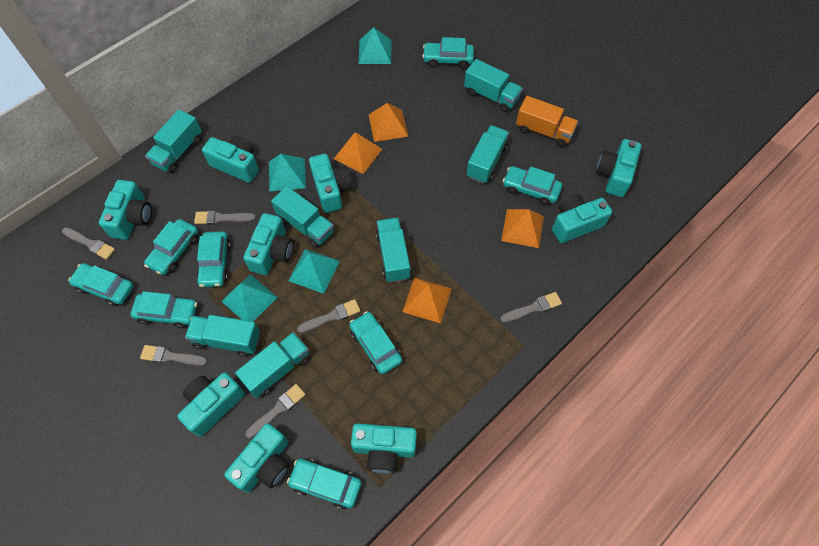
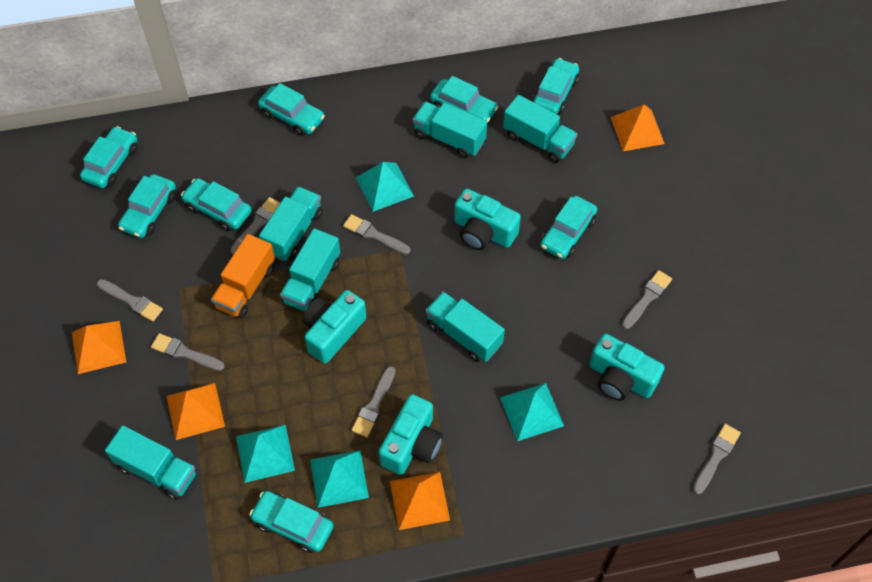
grey brush: [62,227,115,260] [140,345,208,366] [194,211,256,225] [245,384,306,438] [297,299,360,333] [500,292,562,323] = 6 -> [97,279,163,322] [151,333,225,371] [230,197,280,255] [343,214,410,255] [352,366,396,437] [622,270,672,329] [693,424,741,495] = 7
turquoise camera: [99,180,152,240] [177,372,245,437] [202,135,259,183] [224,423,290,493] [243,213,294,275] [309,154,352,213] [351,423,417,474] [552,194,612,243] [596,139,641,197] = 9 -> [302,290,366,364] [379,394,443,475] [454,189,521,250] [589,334,665,401] = 4
turquoise truck: [145,110,202,173] [185,315,260,357] [235,332,310,398] [271,186,334,248] [376,217,411,283] [464,59,523,112] [466,125,509,184] = 7 -> [105,425,197,500] [259,186,323,261] [280,228,340,311] [413,102,487,158] [426,292,505,362] [503,95,577,163] = 6

